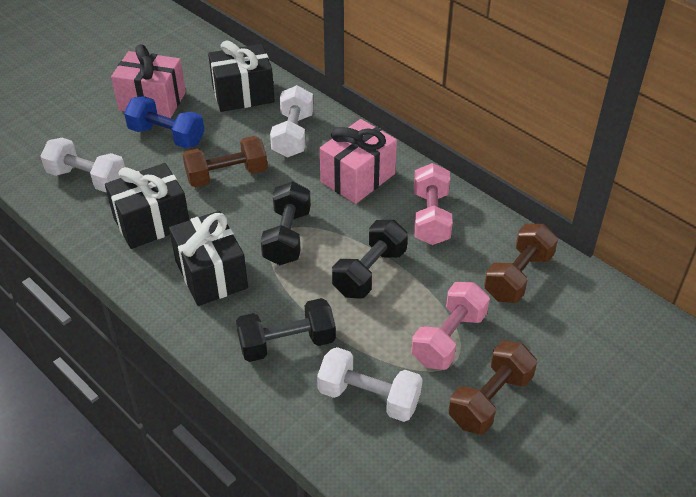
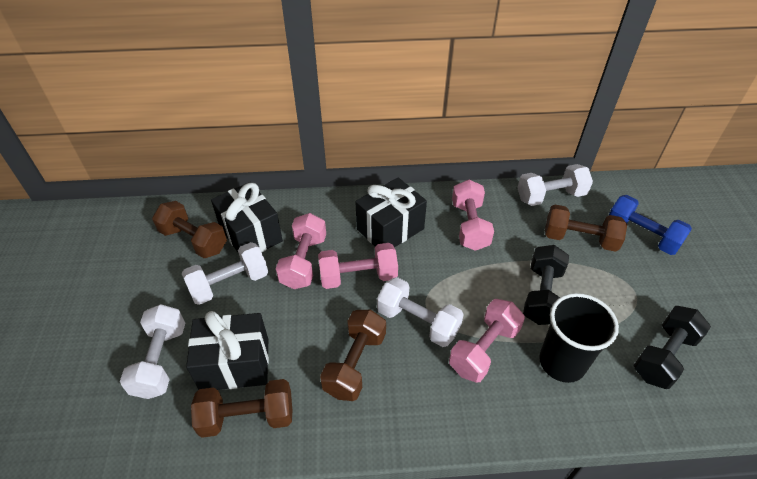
black cup: none = 0 -> [539,293,619,383] = 1
black dumbbell: [236,298,336,362] [261,181,311,265] [332,220,408,299] = 3 -> [523,245,569,325] [633,306,711,389] = 2
brown dumbbell: [183,136,268,188] [449,341,537,435] [484,224,558,303] = 3 -> [152,201,227,258] [191,379,292,438] [320,310,386,401] [545,205,627,252] = 4
pink dumbbell: [411,282,490,370] [414,163,453,245] = 2 -> [276,213,326,289] [318,243,398,289] [449,299,525,383] [452,180,494,251] = 4
pink gift: [111,44,186,118] [319,119,397,204] = 2 -> none = 0
white dumbbell: [40,138,125,192] [270,85,314,157] [317,347,423,422] = 3 -> [120,304,185,399] [181,242,268,305] [377,277,464,347] [517,164,593,206] = 4

